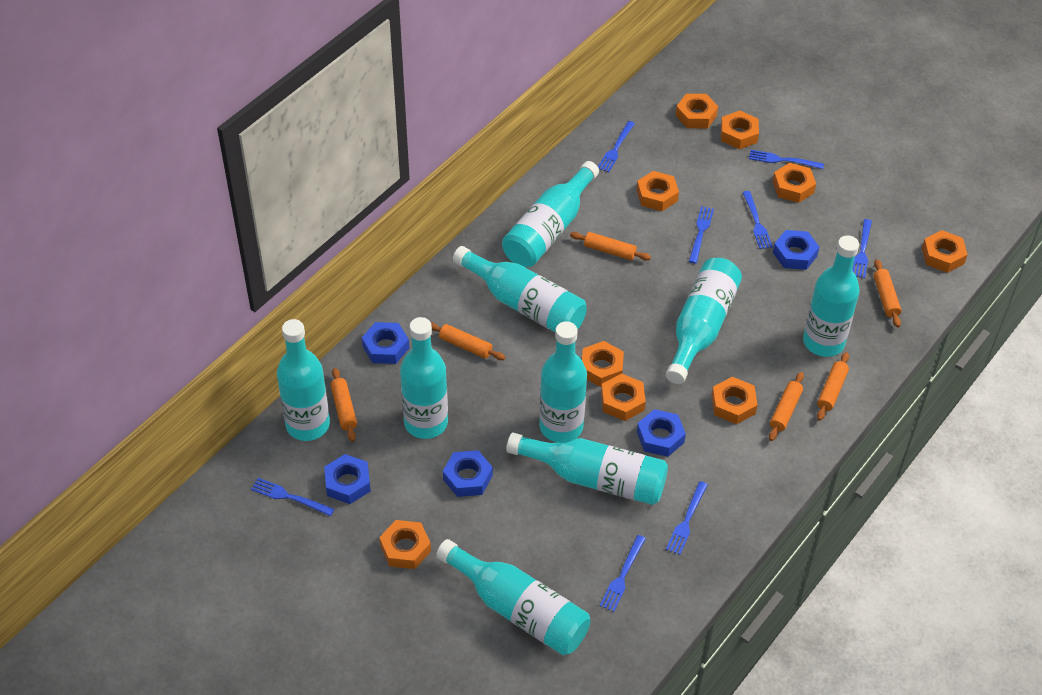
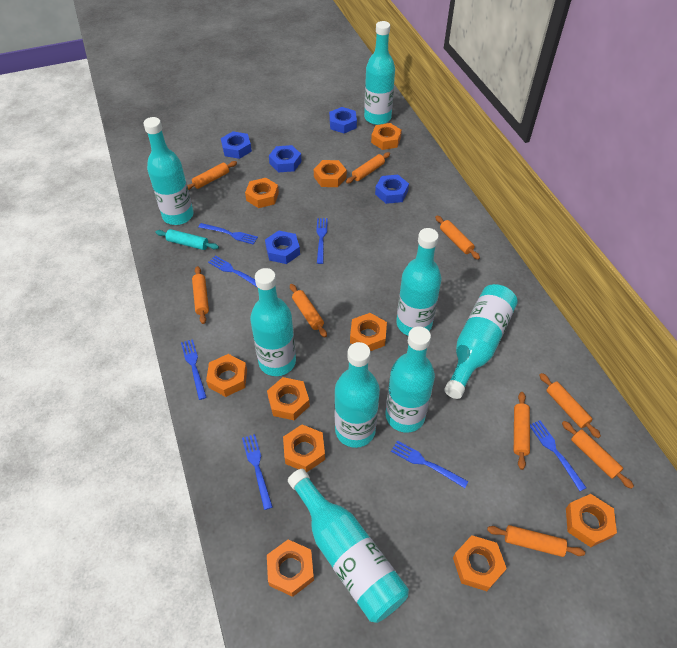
blue fork: [251,478,334,516] [598,121,635,172] [600,535,646,612] [666,481,708,555] [689,206,714,263] [742,191,773,249] [749,150,824,169] [852,219,872,278] = 8 -> [181,339,207,400] [198,223,258,245] [208,255,258,288] [242,434,273,510] [316,218,328,264] [391,440,468,488] [530,420,586,491] = 7
orange nut: [379,520,431,569] [582,341,624,387] [601,373,646,421] [637,171,679,211] [676,94,718,129] [711,377,758,424] [721,111,759,149] [773,163,816,203] [922,230,968,273] = 9 -> [206,354,247,397] [245,178,279,208] [267,377,310,420] [267,539,314,597] [283,425,325,472] [314,160,347,187] [350,313,387,351] [371,123,402,150] [453,535,507,591] [566,494,617,547] = 10
orange rolling pin: [330,368,357,442] [431,322,506,360] [570,232,651,260] [769,372,804,441] [817,352,849,421] [874,259,901,328] = 6 -> [187,161,237,190] [192,266,209,324] [290,284,327,337] [346,152,390,183] [435,216,480,260] [487,525,585,557] [514,392,530,470] [539,373,601,438] [562,421,634,489] = 9
turquoise bottle: [277,319,330,441] [400,317,448,439] [436,539,590,655] [453,246,587,332] [502,161,599,267] [506,433,668,505] [539,321,587,442] [666,258,742,384] [803,235,860,357] = 9 -> [144,117,193,225] [250,268,296,376] [288,469,409,623] [334,342,380,448] [364,21,395,125] [386,326,435,433] [396,228,441,335] [444,284,517,399] = 8
turquoise rolling pin: none = 0 -> [155,229,219,250] = 1

